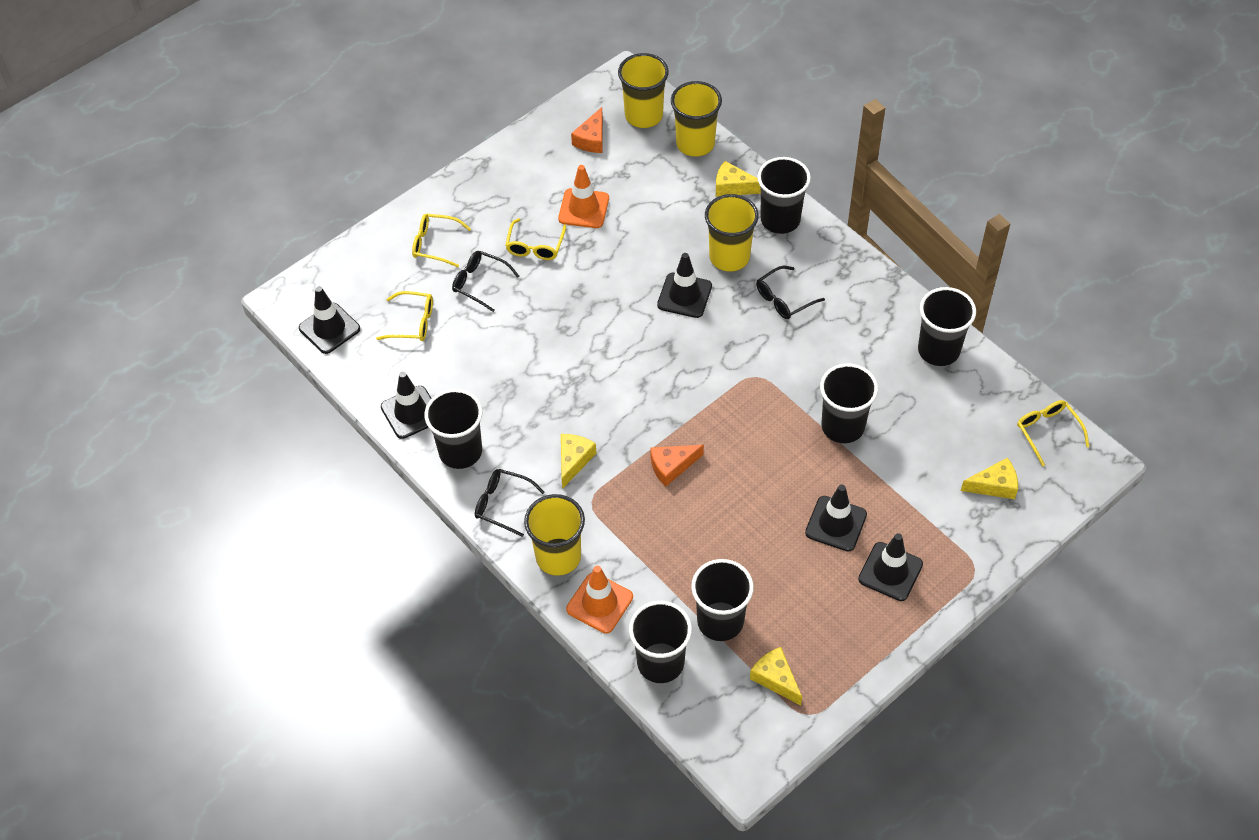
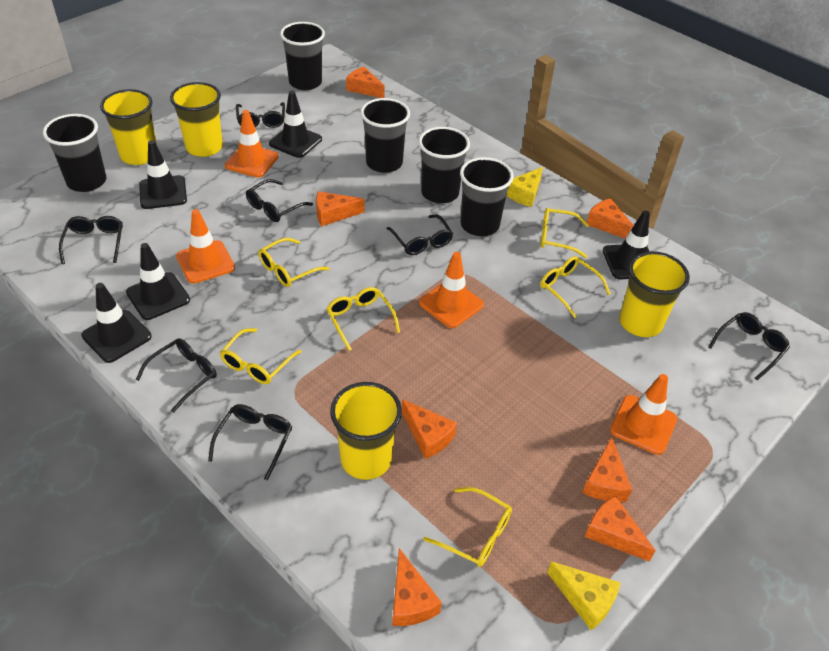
black cup: [424,389,482,469] [629,601,692,683] [691,559,754,641] [757,157,811,234] [820,363,878,443] [918,287,976,366] = 6 -> [43,114,107,192] [280,22,325,90] [360,98,410,173] [418,127,470,203] [460,157,514,236] = 5
black glasses: [452,251,519,312] [475,469,545,537] [756,266,825,319] = 3 -> [59,216,123,264] [135,338,217,413] [208,404,292,480] [236,102,285,128] [246,179,313,222] [386,214,453,255] [708,312,790,380] = 7
orange cheese: [571,107,603,153] [650,445,704,487] = 2 -> [316,191,364,227] [346,67,385,98] [392,548,442,626] [402,399,457,459] [582,437,632,502] [585,496,656,562] [587,198,634,239] = 7
orange traffic cone: [558,165,609,228] [566,566,633,634] = 2 -> [176,209,235,284] [225,110,279,178] [419,252,484,328] [610,374,677,455] = 4
yellow cheese: [561,434,596,489] [716,161,761,196] [750,647,802,705] [961,458,1018,499] = 4 -> [506,167,543,207] [547,561,621,630] = 2
yellow glasses: [376,291,433,341] [412,214,471,267] [505,218,566,260] [1017,400,1090,467] = 4 -> [220,328,301,384] [258,238,329,287] [326,287,400,351] [423,487,512,567] [540,208,589,258] [540,256,610,318] = 6

